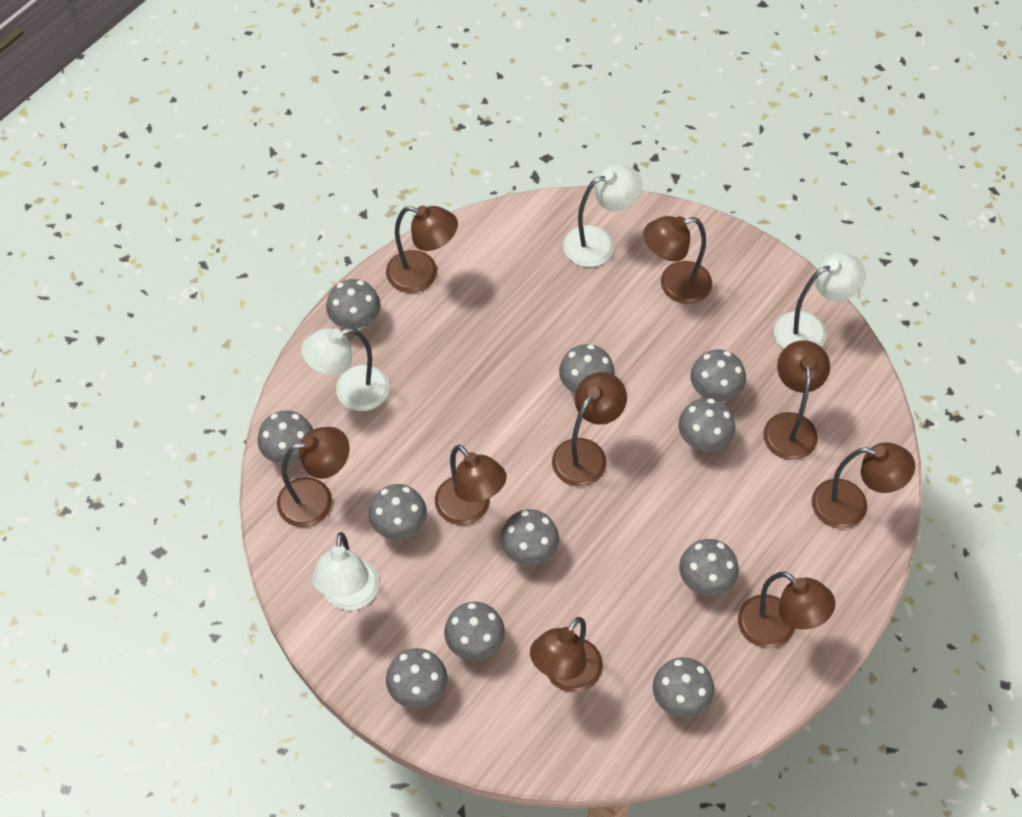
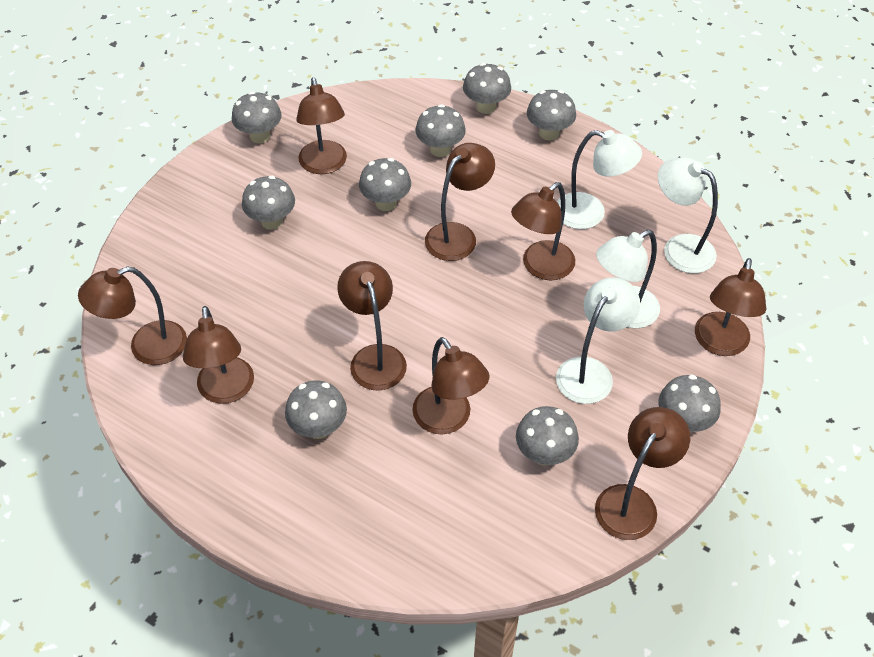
grey mushroom: [258,410,313,464] [326,279,381,330] [369,484,427,540] [386,648,448,709] [444,602,505,661] [500,509,559,566] [559,344,615,393] [653,657,714,718] [678,398,735,451] [679,539,739,596] [690,350,746,401] = 11 -> [232,91,282,143] [242,175,295,230] [285,380,347,439] [359,158,411,211] [415,104,466,157] [463,63,511,114] [516,406,579,465] [527,90,576,141] [659,375,721,432] = 9

